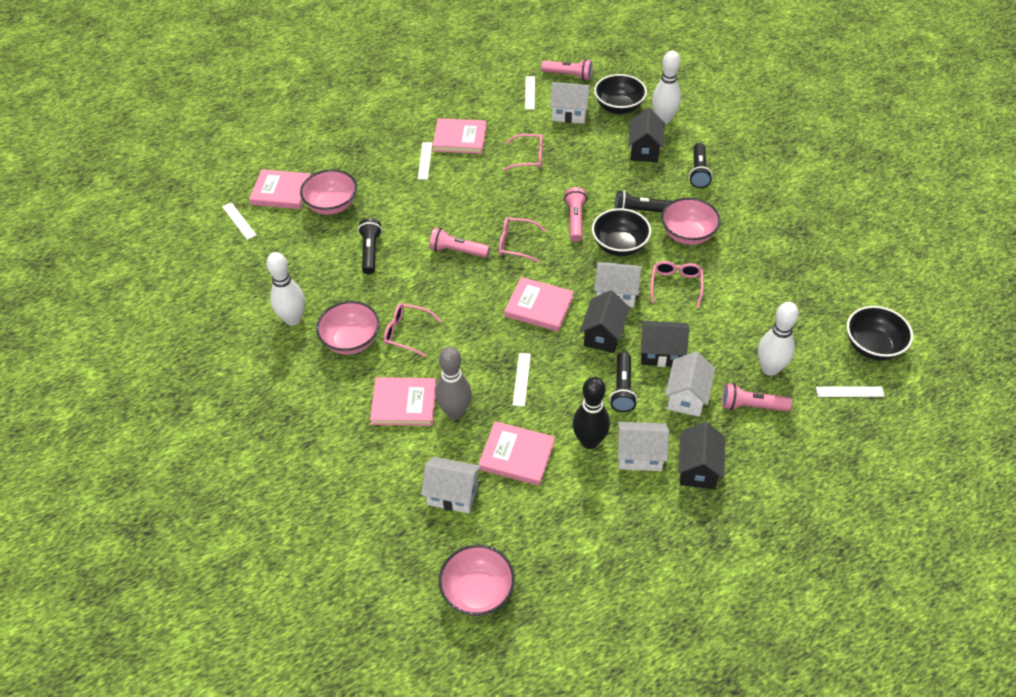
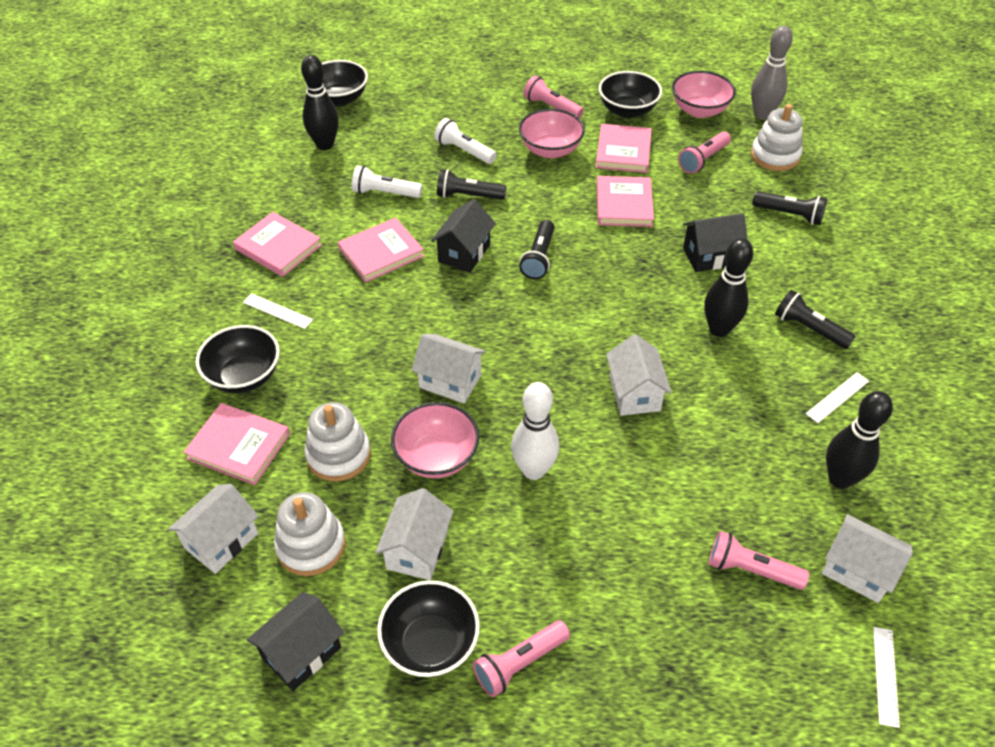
black bowl: [592,208,651,256] [594,74,647,114] [847,306,913,360] = 3 -> [196,325,280,393] [306,60,368,107] [377,580,480,677] [599,71,662,118] = 4
black bowling pin: [573,377,610,449] = 1 -> [301,55,339,150] [704,238,753,337] [826,391,893,489] = 3
black house: [580,290,630,353] [628,108,665,162] [641,321,689,367] [678,422,725,489] = 4 -> [247,592,344,691] [431,199,496,273] [683,213,748,272] = 3
pink bowl: [300,169,357,215] [316,301,380,355] [439,545,515,616] [661,198,721,245] = 4 -> [391,402,479,478] [519,109,585,158] [672,71,736,118] = 3
pink glasses: [383,303,442,357] [499,217,546,263] [503,134,543,171] [651,261,704,308] = 4 -> none = 0
white bowling pin: [266,252,305,326] [652,51,681,124] [758,302,799,376] = 3 -> [511,382,559,480] = 1
white flashlight: none = 0 -> [352,165,422,198] [434,118,497,164] = 2
white ruler: [222,202,257,240] [418,142,432,180] [512,353,531,407] [525,76,535,109] [816,386,885,397] = 5 -> [243,293,313,329] [806,372,869,423] [873,627,900,728] = 3
white stacking toy: none = 0 -> [274,492,345,576] [305,402,371,482] [751,104,803,171] = 3

